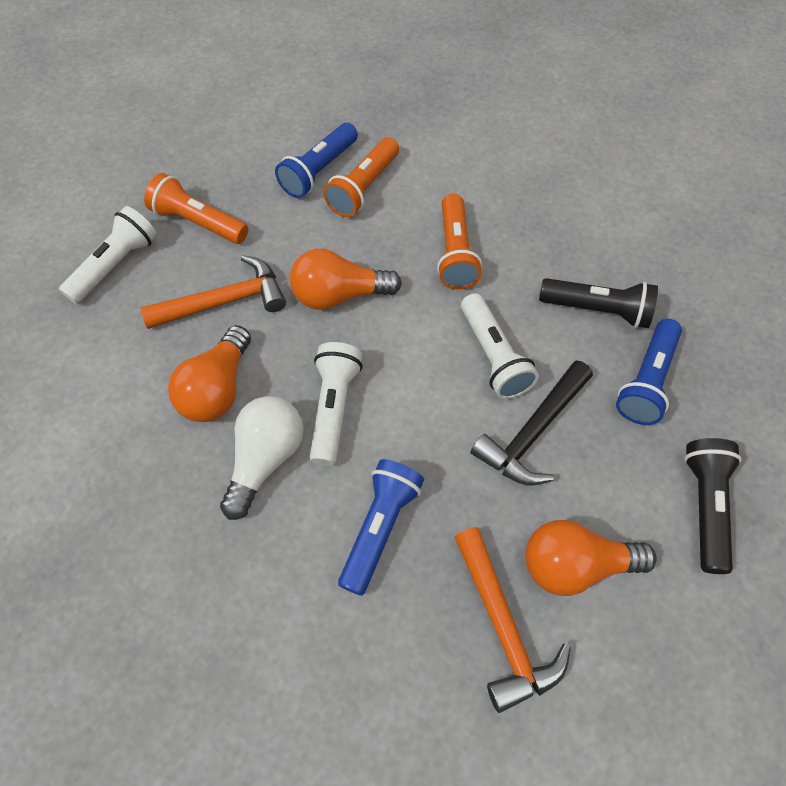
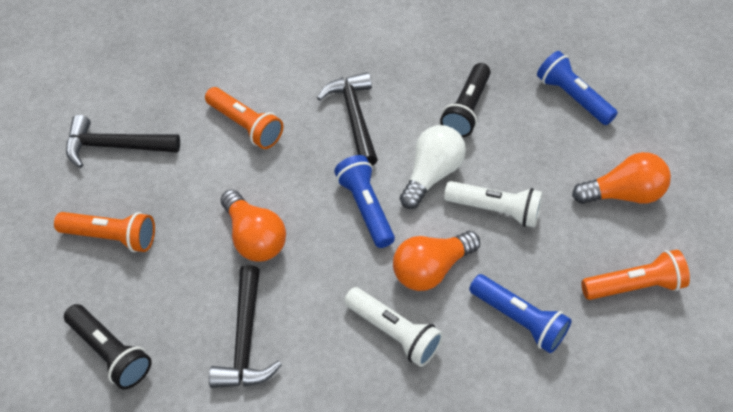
black hammer: [471,360,593,485] = 1 -> [66,115,180,168] [209,265,282,388] [317,72,378,166] = 3
orange hammer: [140,255,286,329] [454,527,571,713] = 2 -> none = 0
white flashlight: [59,206,157,304] [309,342,363,466] [461,293,539,399] = 3 -> [344,287,443,367] [444,181,543,228] = 2

